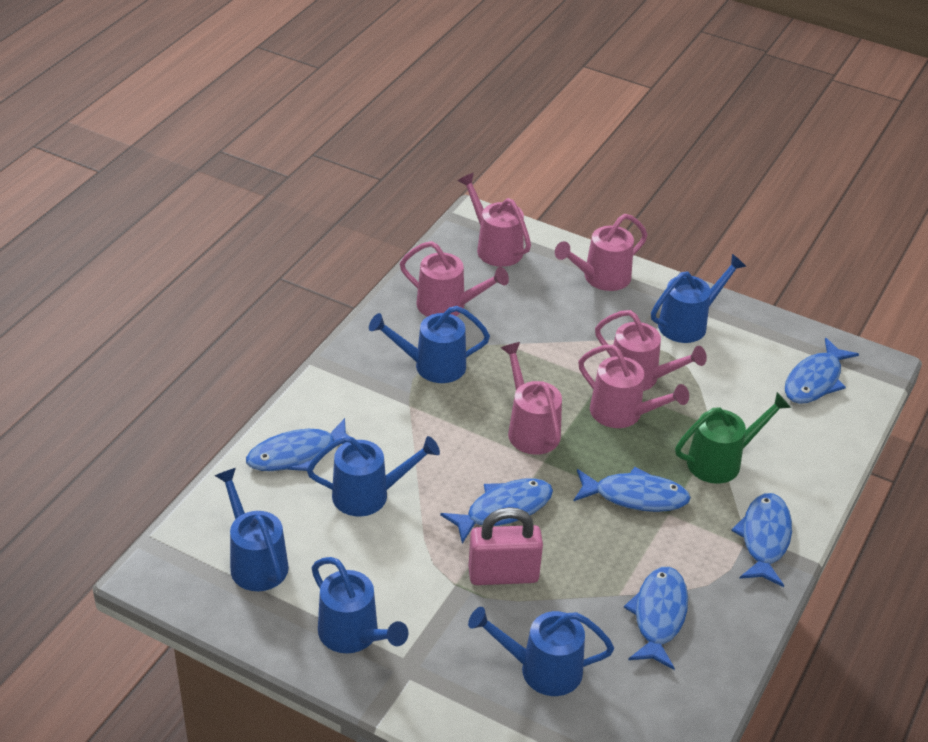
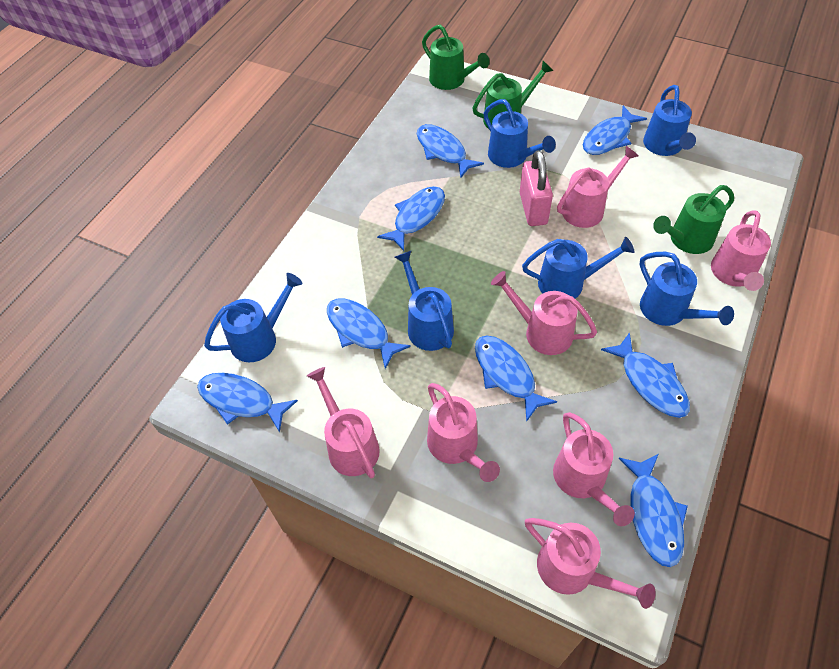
blue fish: [246,418,350,471] [440,478,553,544] [574,467,691,512] [624,567,688,670] [731,493,792,587] [785,338,859,404] = 6 -> [197,373,298,433] [327,298,411,369] [377,186,445,251] [417,124,484,178] [475,335,557,422] [583,106,647,155] [601,332,690,418] [618,454,688,567] = 8
green watering can: [675,392,791,484] = 1 -> [422,25,490,90] [473,61,553,129] [653,185,734,254] = 3
pink watering can: [400,241,509,317] [458,173,531,267] [501,342,562,455] [555,214,647,291] [578,345,689,428] [595,310,707,391] = 6 -> [307,367,380,478] [427,383,500,482] [491,271,597,355] [525,518,656,609] [553,412,635,526] [557,146,639,228] [711,210,771,291] = 7

